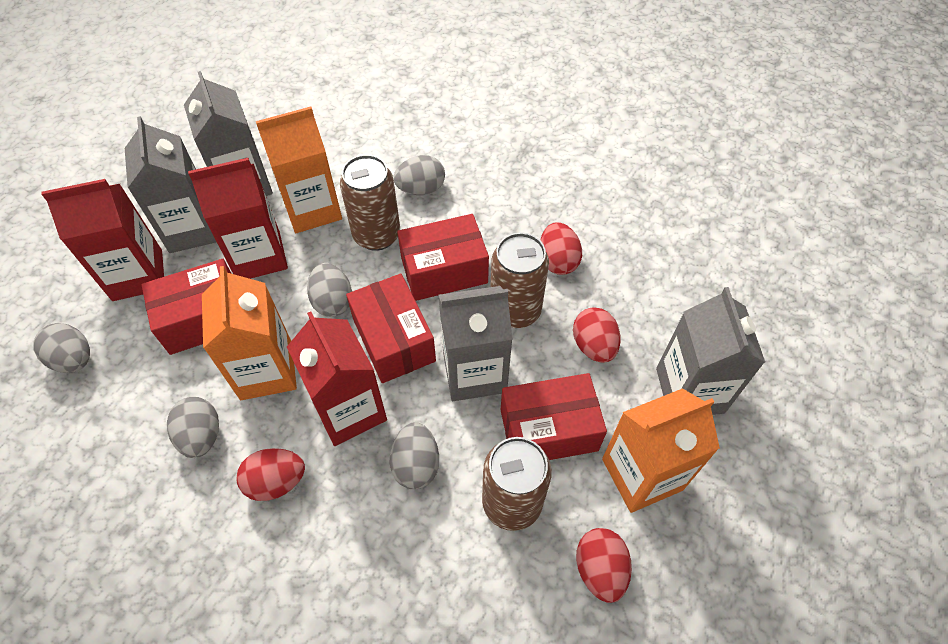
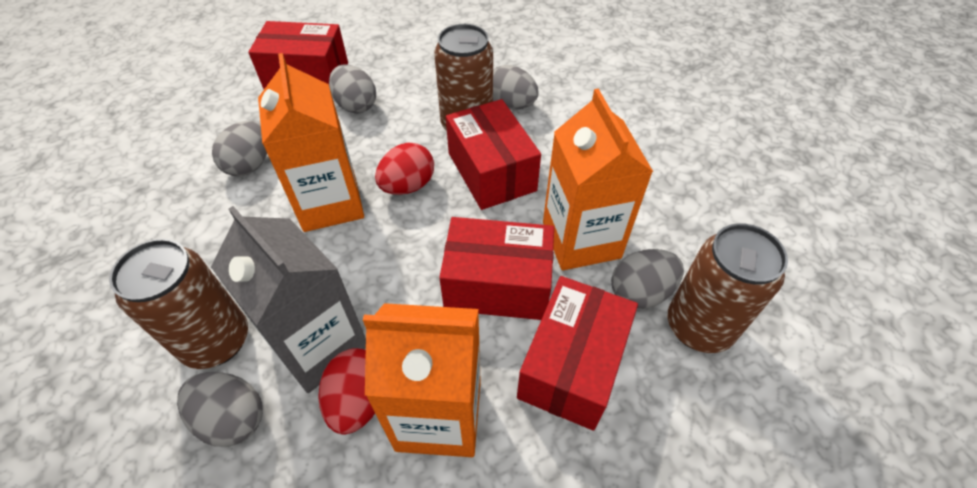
grey carton: [125,116,216,253] [184,71,273,196] [439,286,513,401] [656,287,765,415] = 4 -> [211,206,366,393] = 1
red carton: [41,179,164,301] [188,158,288,279] [287,311,387,446] = 3 -> none = 0
red egg: [236,448,305,501] [540,222,582,275] [573,307,621,363] [576,528,632,603] = 4 -> [318,348,375,435] [375,143,434,195] = 2

